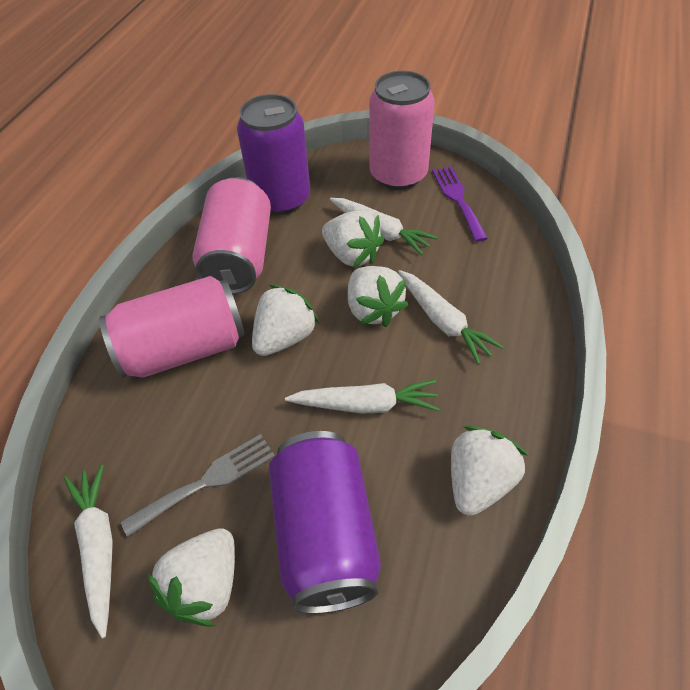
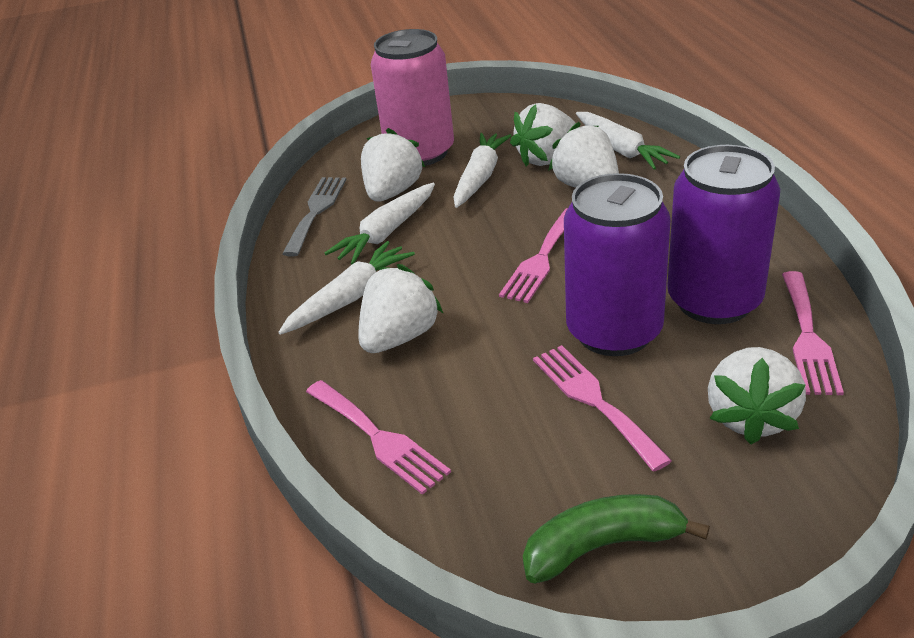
green banana: none = 0 -> [523,494,710,584] = 1
pink can: [99,276,245,378] [193,177,271,295] [369,71,435,190] = 3 -> [371,29,454,166] = 1
pink fork: none = 0 -> [306,380,451,495] [499,208,568,303] [533,345,672,471] [782,271,844,395] = 4
purple fork: [432,166,488,242] = 1 -> none = 0

